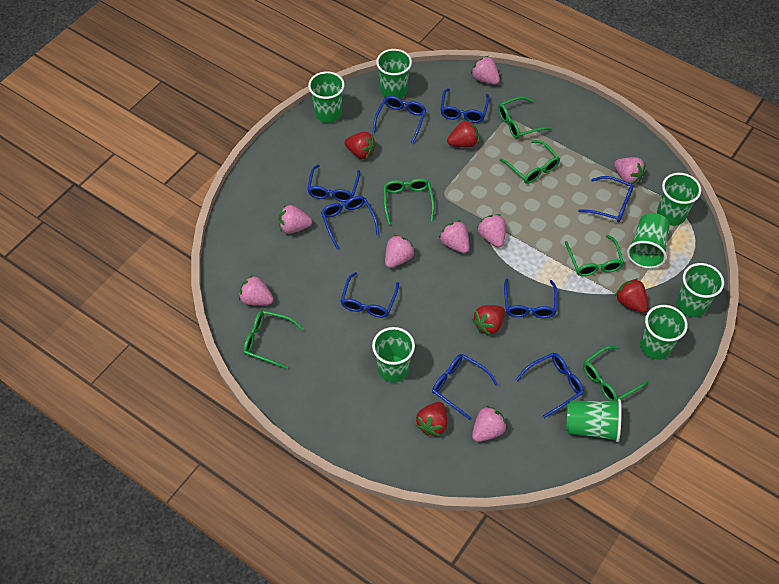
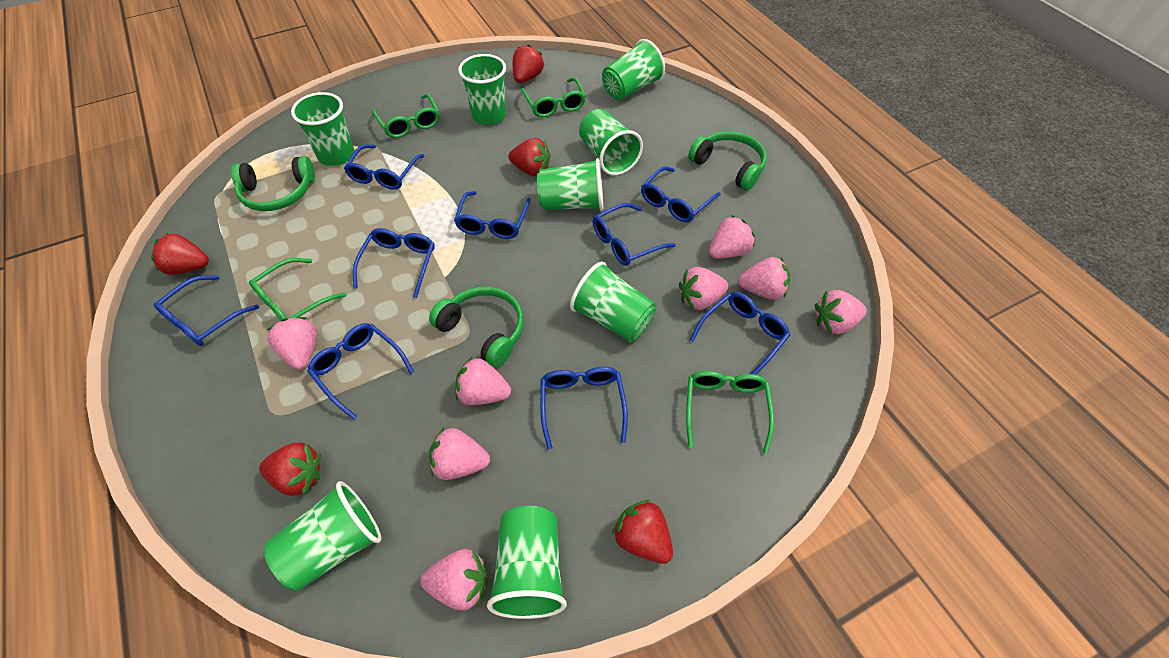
green glasses: [243,310,304,369] [383,178,434,225] [498,96,552,139] [500,140,560,184] [565,235,624,276] [583,346,649,401] = 6 -> [249,258,347,321] [372,94,439,138] [521,78,586,118] [686,371,774,454] = 4
green headphones: none = 0 -> [231,156,315,211] [429,287,524,368] [688,131,767,191] = 3

